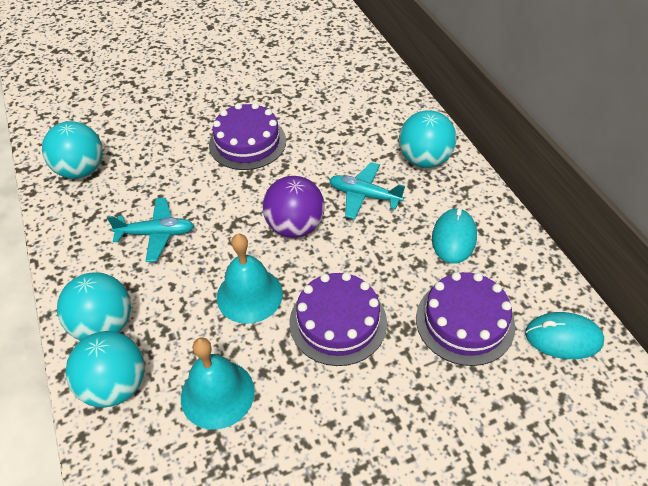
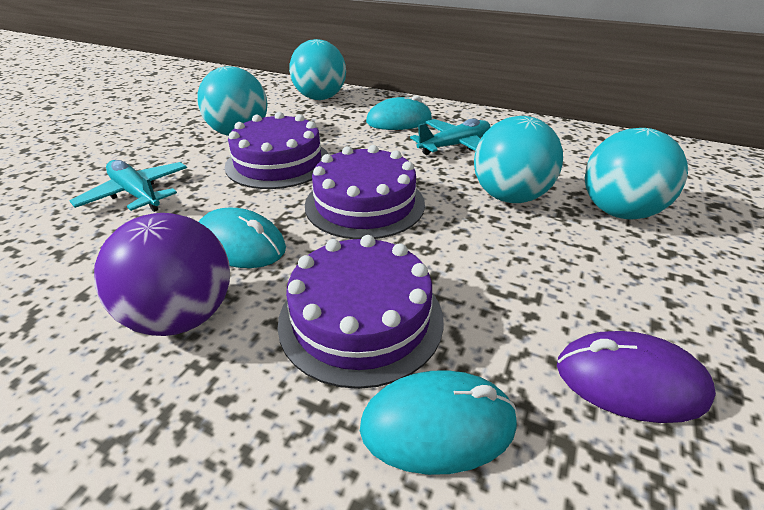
purple mouse: none = 0 -> [557,331,716,423] = 1
turquoise bell: [181,337,255,430] [217,234,283,324] = 2 -> none = 0
turquoise mouse: [432,208,477,263] [525,312,604,359] = 2 -> [199,208,286,268] [360,370,517,475] [366,96,432,130] = 3

